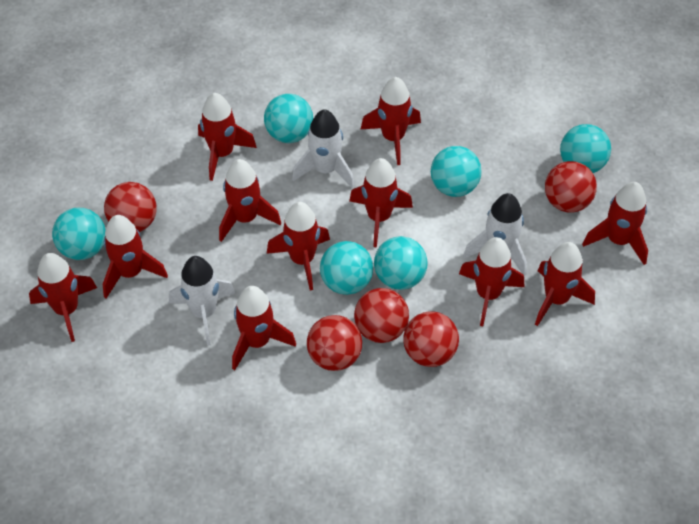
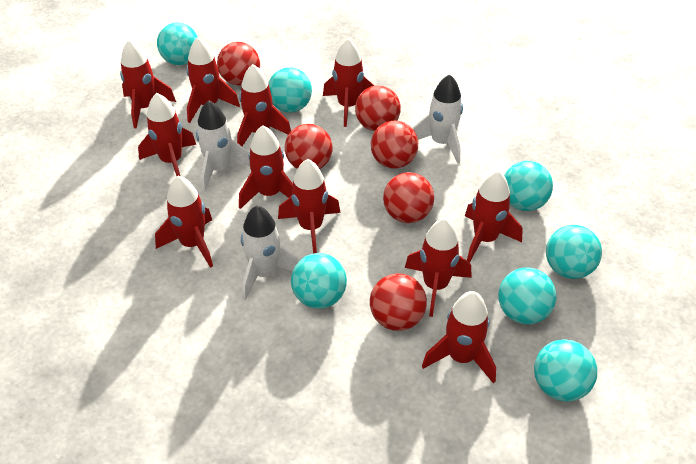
red ball: [104,182,156,232] [307,315,362,371] [354,288,409,343] [403,311,459,367] [545,161,597,212] = 5 -> [217,42,260,86] [285,124,332,169] [355,86,401,131] [370,274,427,331] [371,121,418,168] [383,172,434,223] = 6
turquoise ball: [52,208,106,260] [264,94,313,143] [320,241,373,295] [374,236,428,290] [431,146,482,197] [560,124,611,173] = 6 -> [157,22,198,65] [268,67,312,112] [291,253,347,309] [498,268,556,324] [504,161,553,211] [534,339,597,402] [546,225,602,279] = 7

